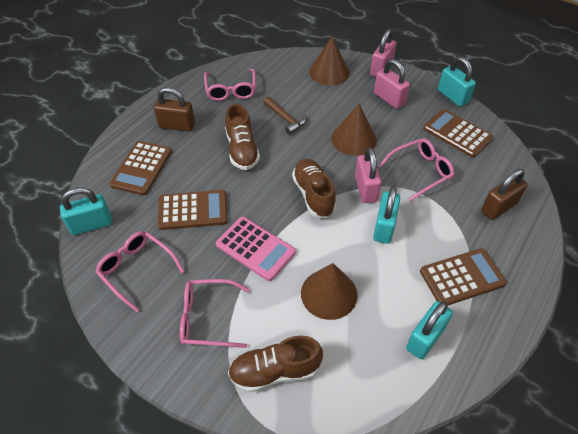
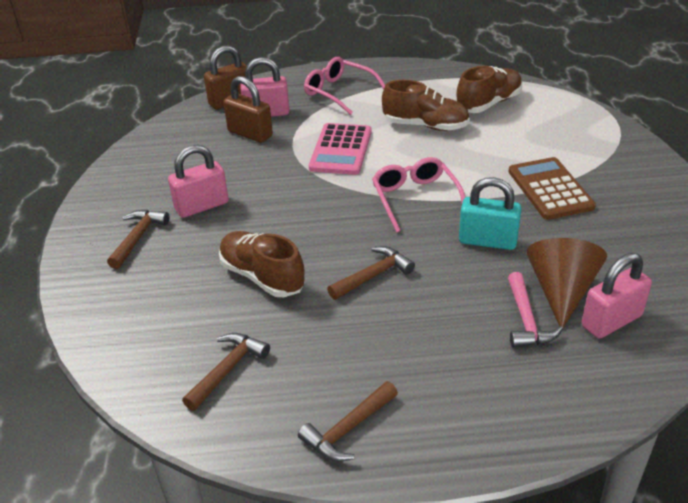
brown calculator: [109,141,172,195] [158,190,228,230] [420,248,507,305] [423,109,493,158] = 4 -> [508,157,596,220] = 1
brown cone: [301,263,358,320] [309,37,350,86] [331,104,377,156] = 3 -> [526,238,607,328] = 1
brown hammer: [263,97,307,135] = 1 -> [107,210,169,269] [182,333,270,411] [298,381,398,462] [327,246,415,300] = 4
pink glasses: [95,231,185,312] [180,279,250,348] [204,69,256,101] [379,138,454,201] = 4 -> [304,57,385,115] [372,157,465,232] = 2
pink hammer: none = 0 -> [508,272,563,348] = 1
turquoise padlock: [60,187,112,235] [373,186,400,244] [406,301,453,359] [438,57,476,107] = 4 -> [459,177,522,250] = 1

